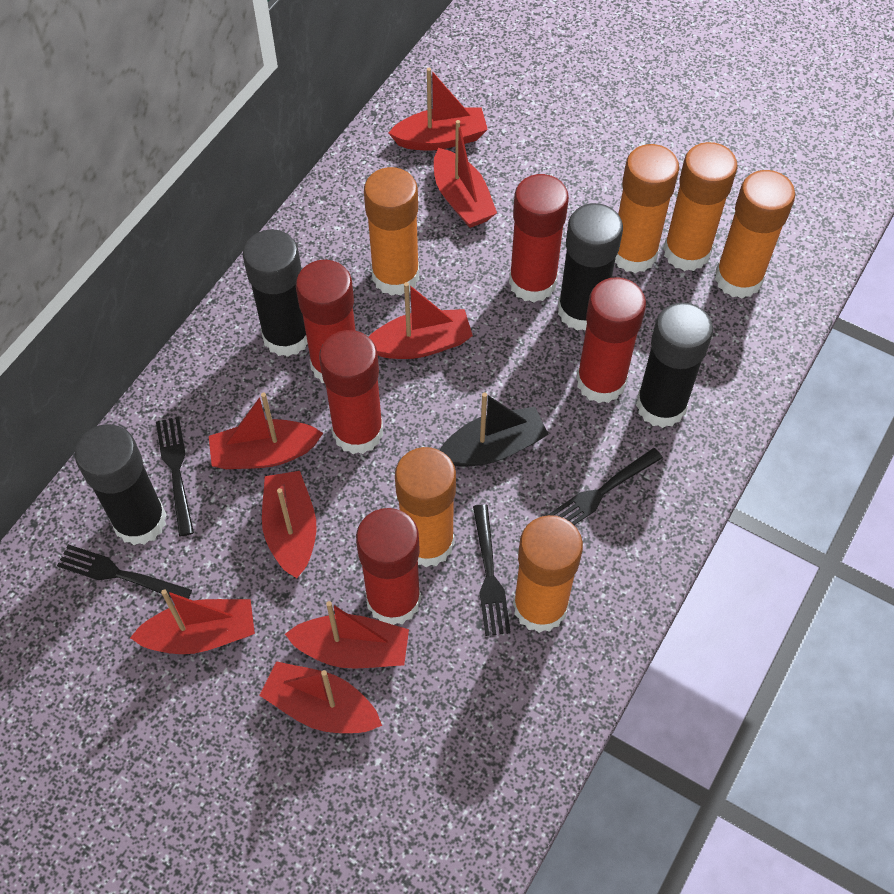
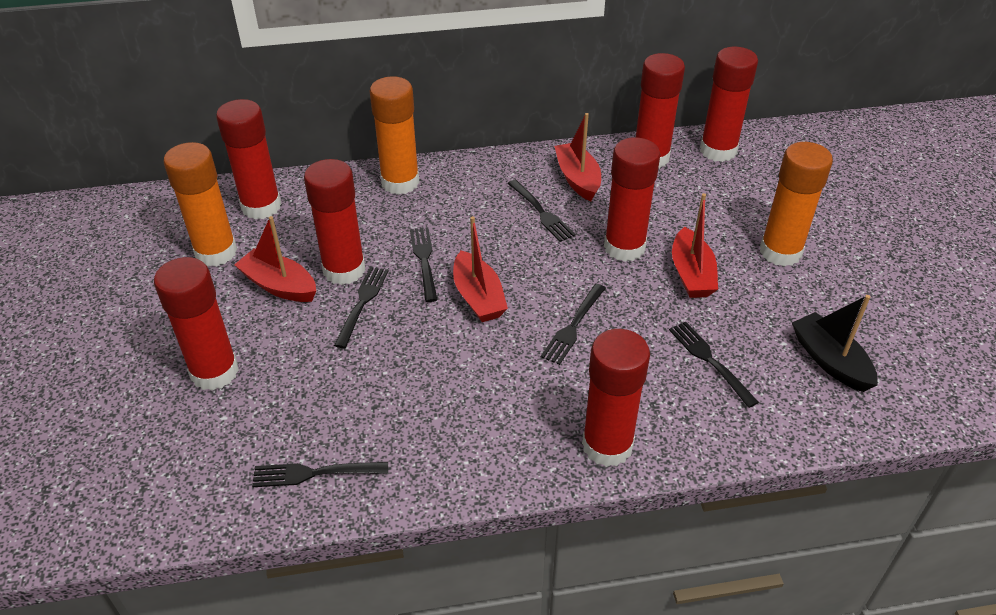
black fork: [57,544,192,599] [156,417,194,536] [473,504,511,636] [547,448,663,525] = 4 -> [252,462,388,487] [334,267,389,348] [410,227,438,302] [507,179,575,242] [541,284,606,365] [669,322,759,408] = 6
black glue stick: [75,424,167,545] [243,229,308,357] [558,203,623,331] [636,302,713,428] = 4 -> none = 0
orange glue stick: [364,167,419,296] [395,447,456,567] [513,515,583,633] [615,144,679,273] [663,142,738,271] [715,170,795,298] = 6 -> [163,142,237,267] [370,76,420,195] [760,142,833,266] = 3
red boat: [130,589,255,654] [209,393,323,469] [259,661,382,733] [262,471,316,578] [285,601,409,669] [369,282,473,359] [388,68,488,151] [434,120,497,228] = 8 -> [234,216,316,302] [453,216,508,322] [554,113,601,201] [672,193,718,298] = 4
red glue stick: [296,260,355,383] [319,330,383,454] [356,508,421,625] [509,174,569,302] [576,277,646,403] = 5 -> [154,257,239,391] [216,99,281,220] [304,159,366,285] [582,329,650,467] [604,137,660,262] [636,53,685,169] [700,47,758,162] = 7

